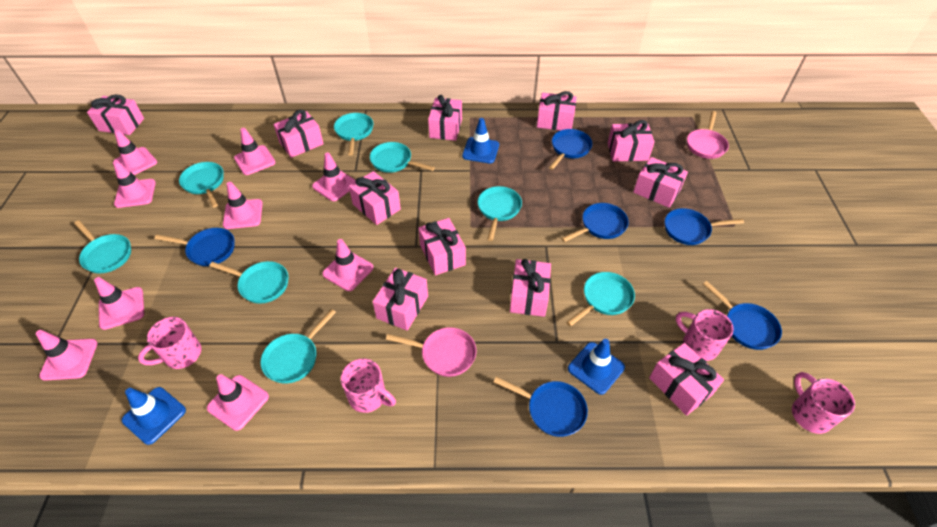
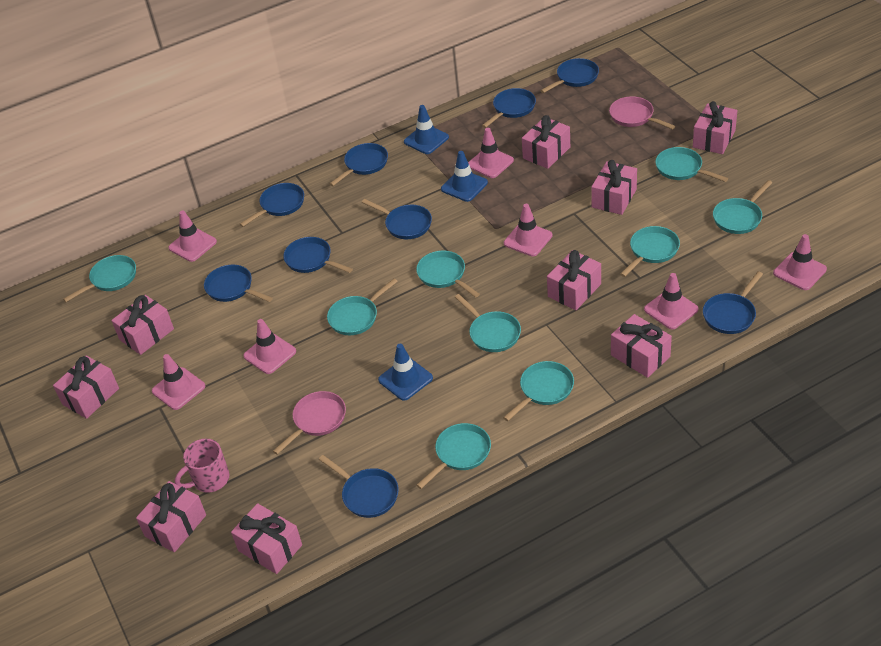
blue pan: [154,228,235,266] [494,377,588,437] [549,129,592,170] [561,203,629,242] [665,208,744,245] [703,281,782,350] = 6 -> [204,264,273,302] [240,183,304,227] [283,237,353,273] [319,455,399,518] [330,143,388,186] [362,199,432,239] [482,88,536,128] [540,58,599,93] [703,271,763,334] = 9
pink gift: [87,95,144,135] [273,110,324,158] [349,171,401,225] [372,268,428,331] [418,218,466,275] [428,95,462,141] [510,259,551,317] [537,91,577,130] [608,120,655,161] [633,157,688,208] [649,343,724,416] = 11 -> [53,356,119,419] [111,295,174,355] [136,481,206,552] [231,503,302,574] [522,115,570,169] [547,250,601,310] [591,160,637,215] [611,314,672,378] [693,101,737,154] = 9
pink mug: [138,317,201,369] [341,358,396,413] [676,309,734,361] [792,372,855,434] = 4 -> [175,439,229,493] = 1
pink traffic cone: [36,330,97,381] [94,277,144,330] [113,130,157,175] [113,161,156,208] [207,374,269,431] [223,182,263,229] [234,128,276,175] [312,152,356,201] [322,239,373,291] = 9 -> [152,354,205,410] [168,210,217,262] [243,319,296,374] [468,128,514,178] [504,204,552,256] [644,273,699,329] [773,234,827,290] = 7
turquoise pan: [74,220,131,273] [179,162,224,208] [209,261,289,304] [260,309,336,384] [334,113,373,156] [370,142,435,173] [478,186,522,241] [566,272,635,326] = 8 -> [63,255,136,302] [327,278,398,335] [416,251,480,298] [416,423,491,489] [455,294,521,352] [503,361,574,421] [620,226,680,277] [655,147,728,182] [713,180,772,234] = 9

